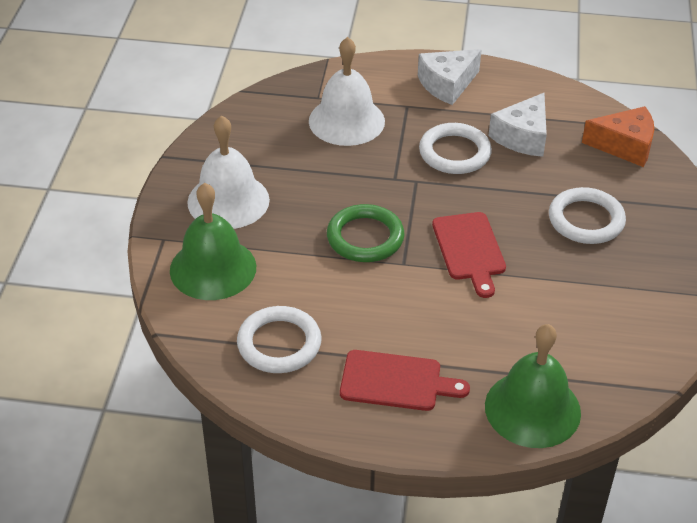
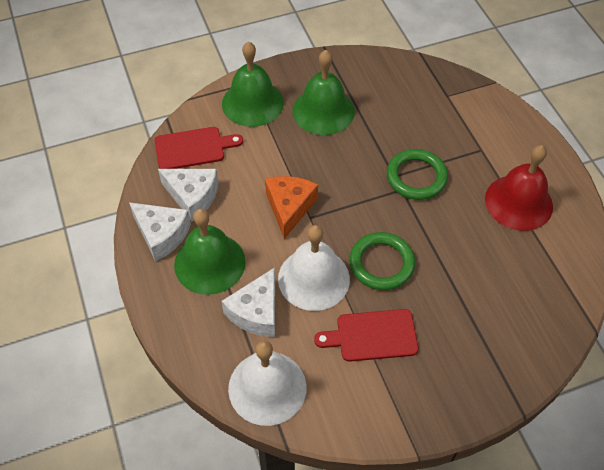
green bell: [170,183,256,300] [485,324,581,448] = 2 -> [174,209,246,295] [222,41,284,127] [292,50,355,135] = 3
green ring: [327,204,405,262] = 1 -> [349,232,415,290] [387,149,448,200] = 2
red bell: none = 0 -> [485,145,553,231] = 1
white cheese: [418,49,482,105] [488,93,547,157] = 2 -> [129,202,191,262] [158,169,219,222] [221,267,275,337] = 3
white ring: [237,306,322,373] [419,123,492,174] [549,187,626,244] = 3 -> none = 0

